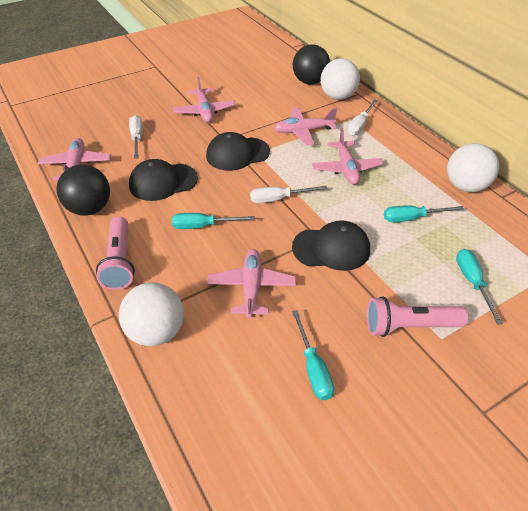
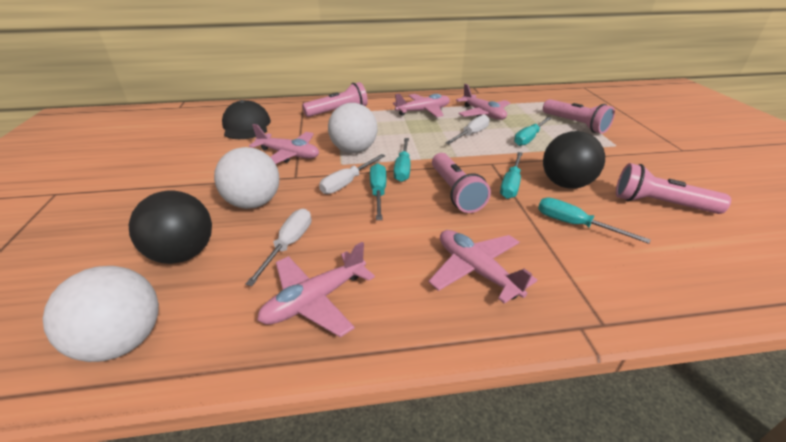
black cap: [129,159,198,201] [206,132,270,171] [292,220,370,271] = 3 -> [222,100,271,139] = 1
pink flashlight: [96,216,135,290] [367,296,468,337] = 2 -> [302,82,368,117] [432,153,491,213] [543,99,615,134] [616,163,731,214] = 4
turquoise screwdriver: [172,213,255,229] [292,310,334,400] [384,205,464,222] [456,249,503,325] = 4 -> [370,163,386,220] [394,138,410,182] [500,152,523,199] [514,117,551,146] [538,197,651,244] = 5

